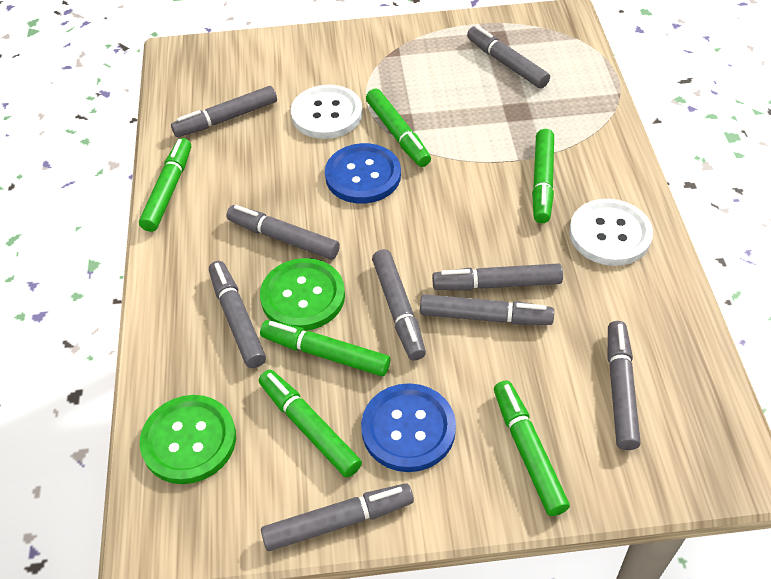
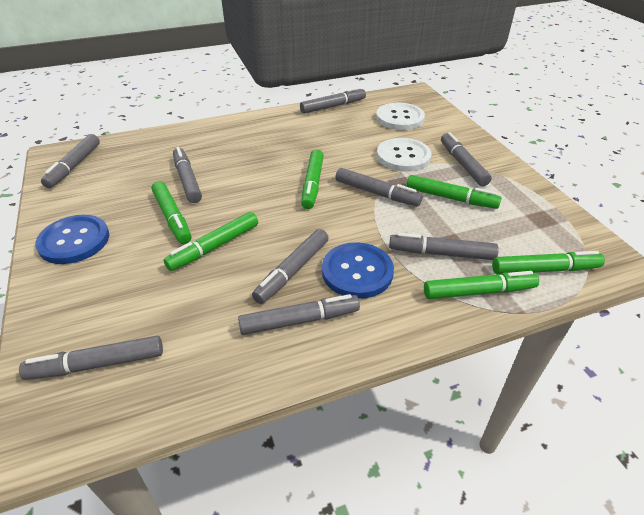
green button: [139,395,236,484] [260,258,345,331] = 2 -> none = 0

